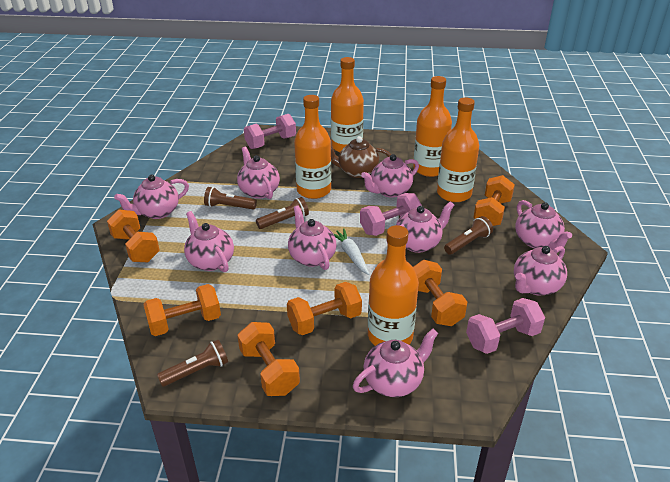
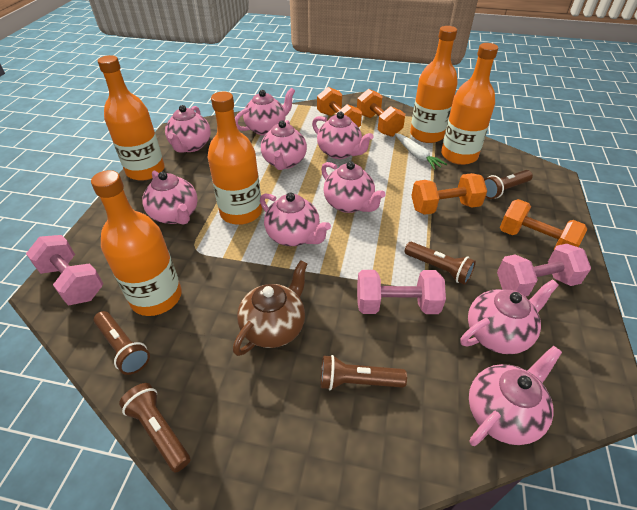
brown flashlight: [157,340,228,387] [204,187,257,210] [256,197,309,229] [444,216,493,255] = 4 -> [94,311,150,375] [119,383,190,473] [321,355,407,390] [404,242,476,285] [484,170,533,199] = 5
orange dumbbell: [107,210,160,262] [143,284,221,336] [237,322,300,396] [287,282,362,335] [413,260,467,326] [473,175,515,226] = 6 -> [317,87,362,127] [357,89,405,137] [411,173,487,215] [500,199,587,249] = 4

